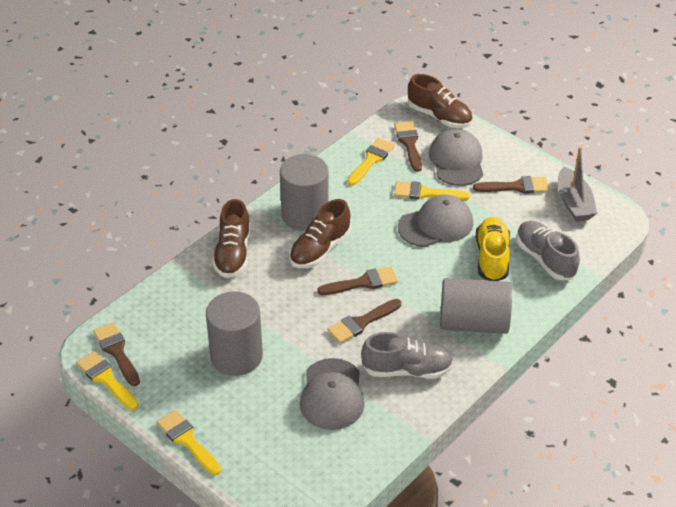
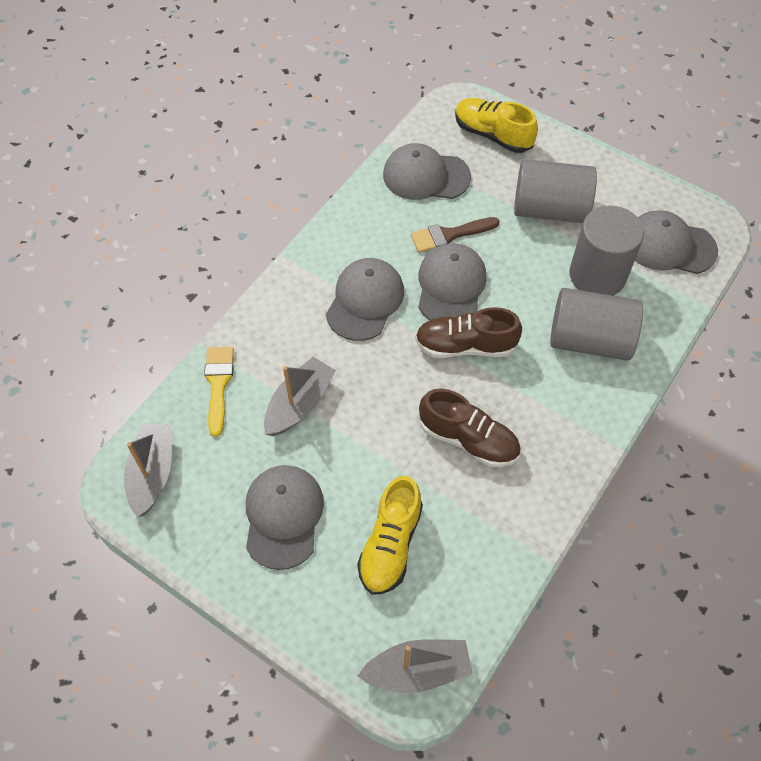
brown brush: [93,323,140,386] [317,266,398,295] [327,299,401,343] [394,121,422,172] [473,176,549,194] = 5 -> [411,217,500,253] = 1
brown shoe: [212,199,251,278] [289,199,351,268] [408,74,473,128] = 3 -> [415,307,522,358] [419,388,521,467] = 2
grey boat: [558,147,597,222] = 1 -> [124,423,172,518] [264,357,336,436] [358,639,473,693] = 3
grey cap: [300,358,364,430] [398,195,473,247] [429,129,483,186] = 3 -> [246,465,324,570] [326,258,404,341] [383,143,471,200] [418,243,487,320] [635,210,718,274] = 5
grey shoe: [361,332,453,379] [516,221,580,280] = 2 -> none = 0
yellow brush: [76,351,138,410] [157,410,221,475] [347,138,395,186] [394,181,470,200] = 4 -> [204,347,234,437] = 1
yellow shoe: [476,217,510,281] = 1 -> [357,476,423,594] [455,98,538,153] = 2

